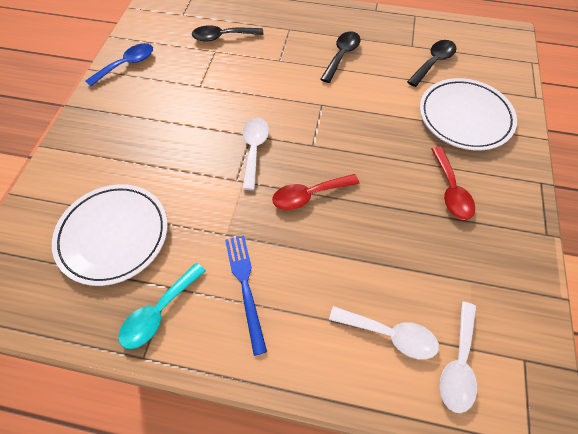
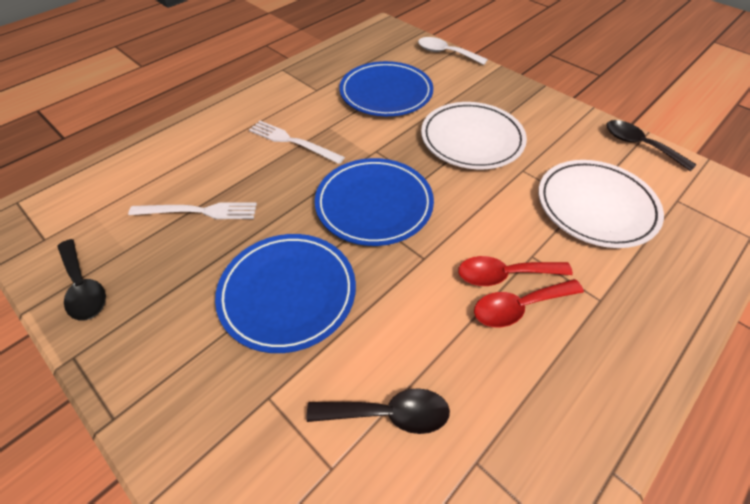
blue fork: [225,235,267,356] = 1 -> none = 0
blue plate: none = 0 -> [215,234,356,353] [315,158,434,246] [339,61,433,116] = 3
blue spoon: [85,43,153,87] = 1 -> none = 0
turquoise spoon: [118,263,206,349] = 1 -> none = 0
white fork: none = 0 -> [128,202,257,219] [249,121,345,164] = 2
white spoon: [242,118,269,190] [329,306,439,360] [440,301,477,413] = 3 -> [418,37,488,65] = 1

